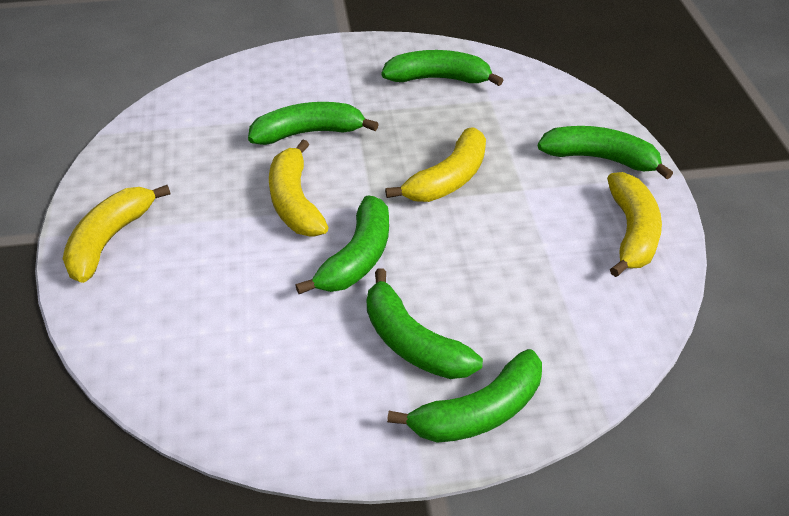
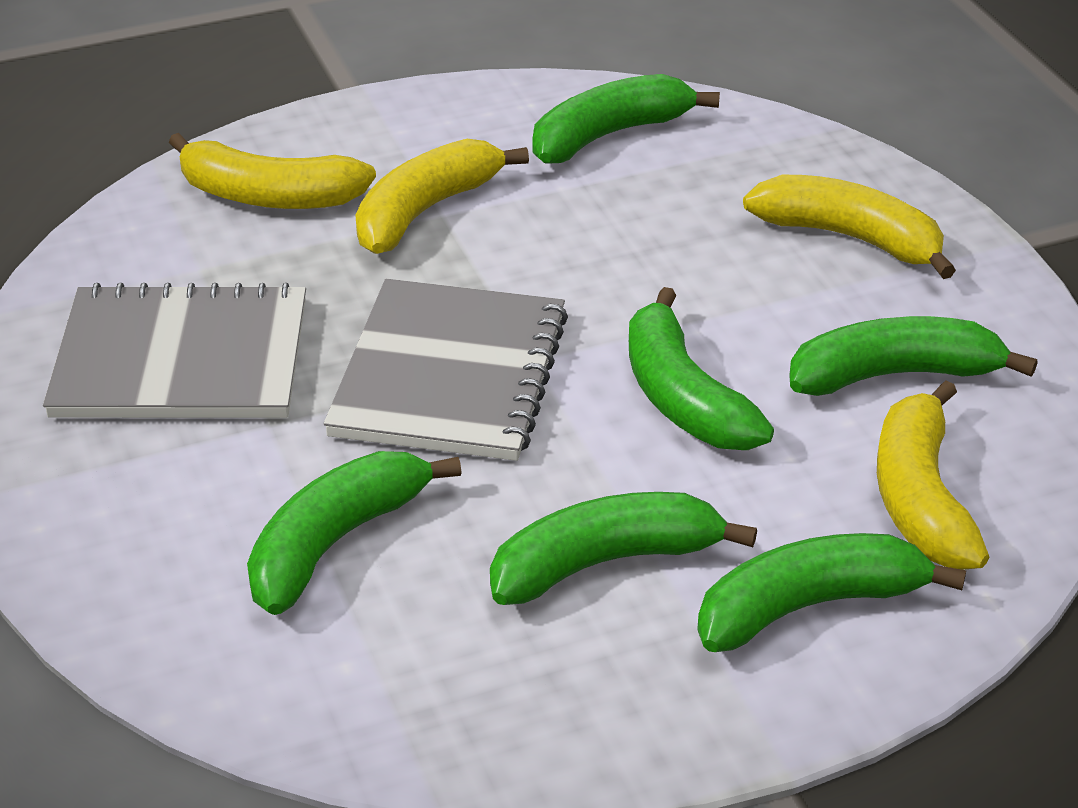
grey notebook: none = 0 -> [43,283,306,418] [324,279,568,461] = 2

